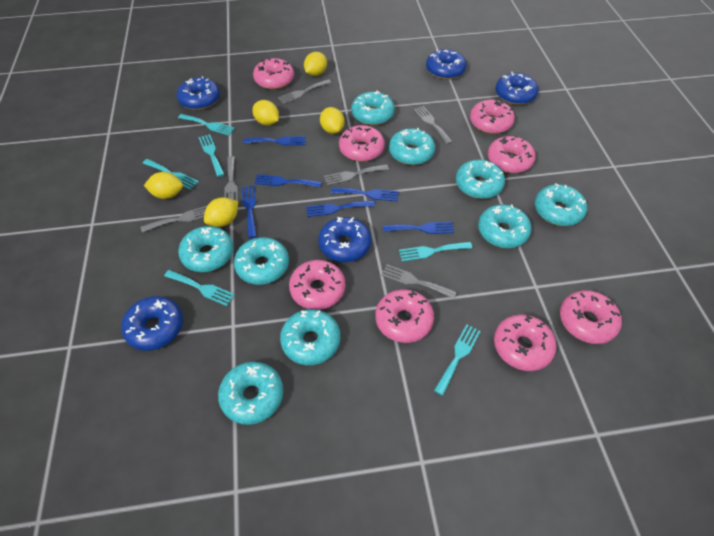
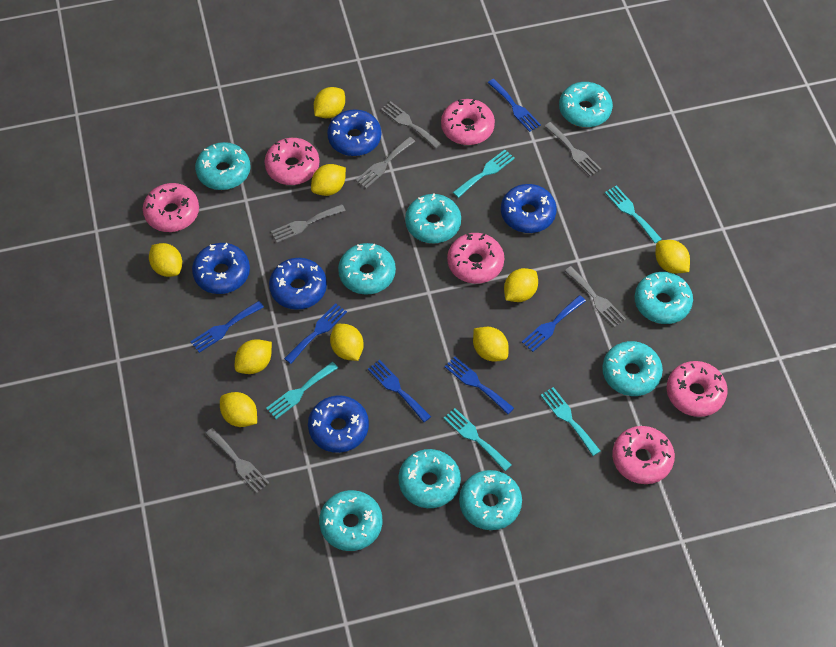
pink donut: [253,58,294,89] [289,260,346,310] [339,125,385,162] [375,289,434,343] [470,100,515,134] [488,135,536,173] [494,314,557,371] [560,290,622,344] = 8 -> [143,183,199,232] [265,138,319,185] [441,99,495,145] [447,233,504,284] [612,426,675,484] [667,361,728,417] = 6
turquoise fork: [143,159,199,190] [164,270,235,306] [178,114,235,136] [198,134,225,177] [399,242,472,262] [434,324,481,396] = 6 -> [266,362,338,419] [444,408,512,471] [453,150,515,198] [540,387,600,456] [605,185,662,243] = 5
yellow lemon: [144,172,183,199] [204,197,238,227] [253,100,279,126] [304,52,327,76] [320,107,345,134] = 5 -> [149,243,182,277] [220,392,257,427] [235,339,272,374] [311,164,346,196] [314,87,345,118] [330,324,364,361] [473,327,509,362] [504,268,538,302] [655,240,690,274] = 9

